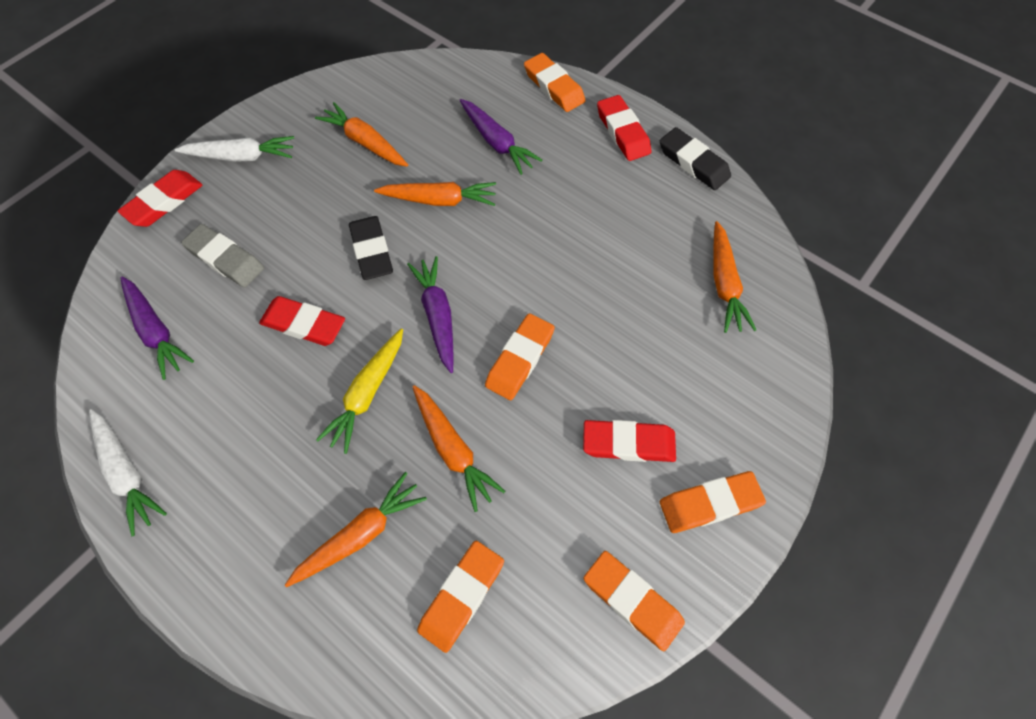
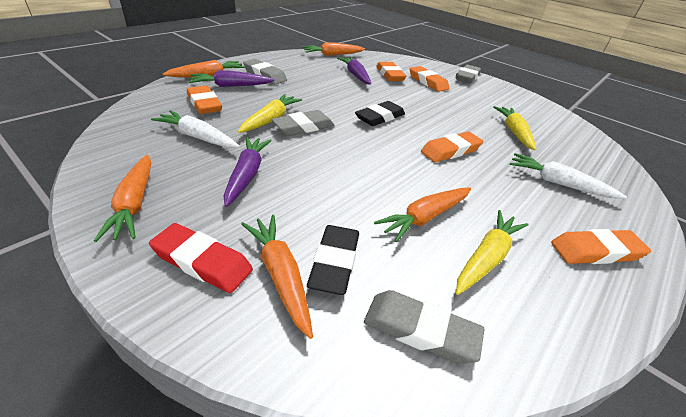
grey eraser: [181,224,264,288] = 1 -> [243,59,287,84] [272,110,335,136] [364,290,484,364] [456,65,481,83] = 4
red eraser: [118,170,203,227] [259,296,345,346] [583,420,676,462] [597,95,652,161] = 4 -> [149,223,253,293] = 1
yellow carrot: [316,329,403,454] = 1 -> [238,94,302,133] [456,210,529,295] [493,106,536,150] = 3

